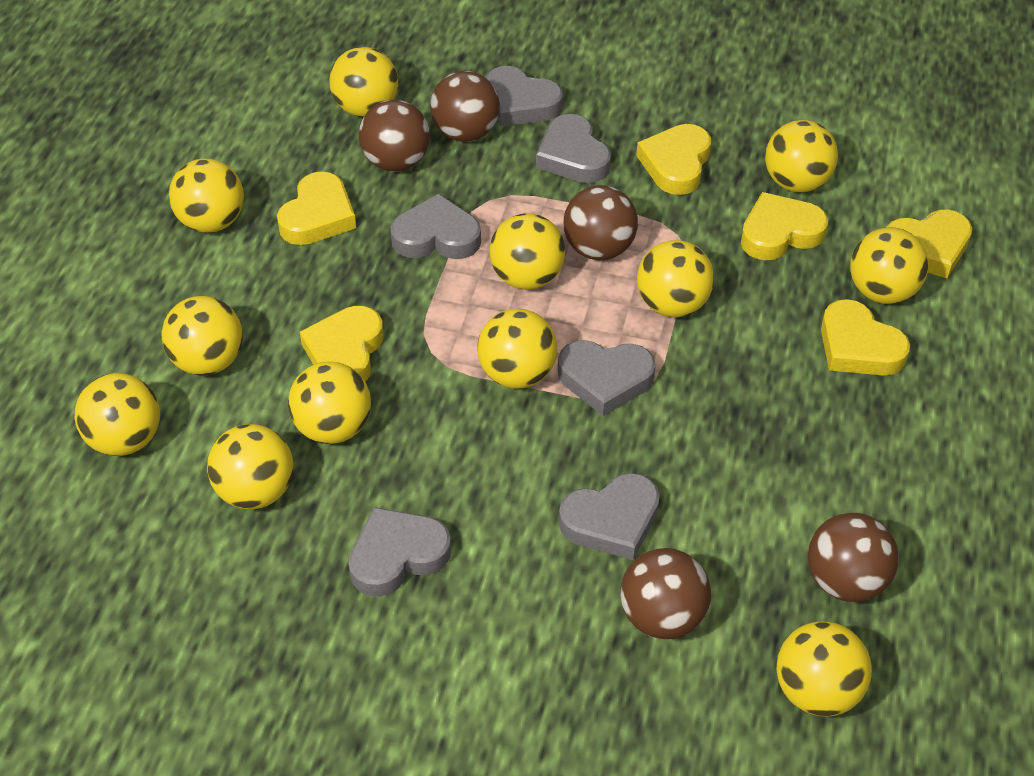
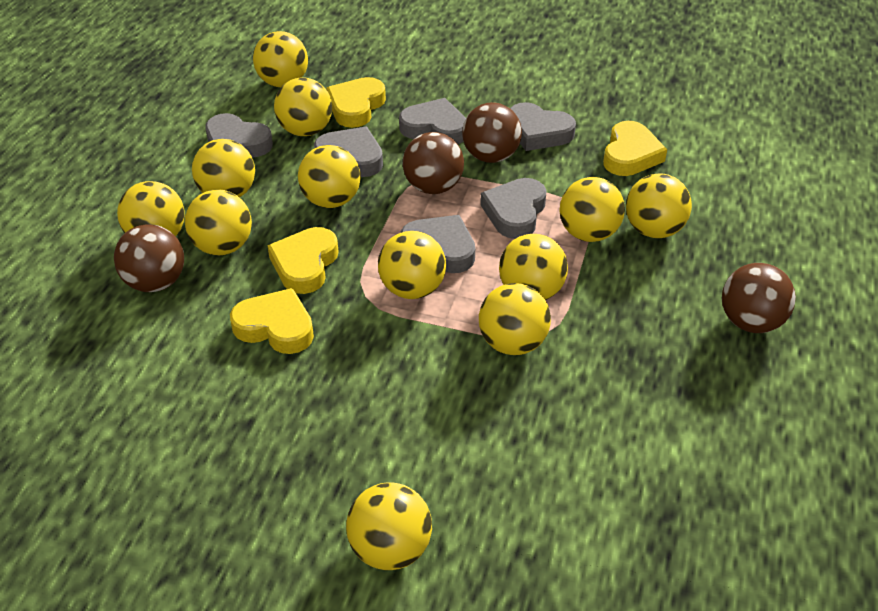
brown ball: [359,100,430,172] [430,71,500,142] [564,185,638,260] [620,548,711,639] [808,513,899,602] = 5 -> [114,224,184,292] [403,132,464,194] [462,102,522,163] [722,263,796,333] = 4
yellow heart: [277,171,356,245] [300,306,383,382] [636,124,711,195] [741,192,828,260] [821,299,910,376] [886,210,972,278] = 6 -> [230,288,314,354] [267,227,338,294] [326,77,386,128] [603,121,667,176] = 4

